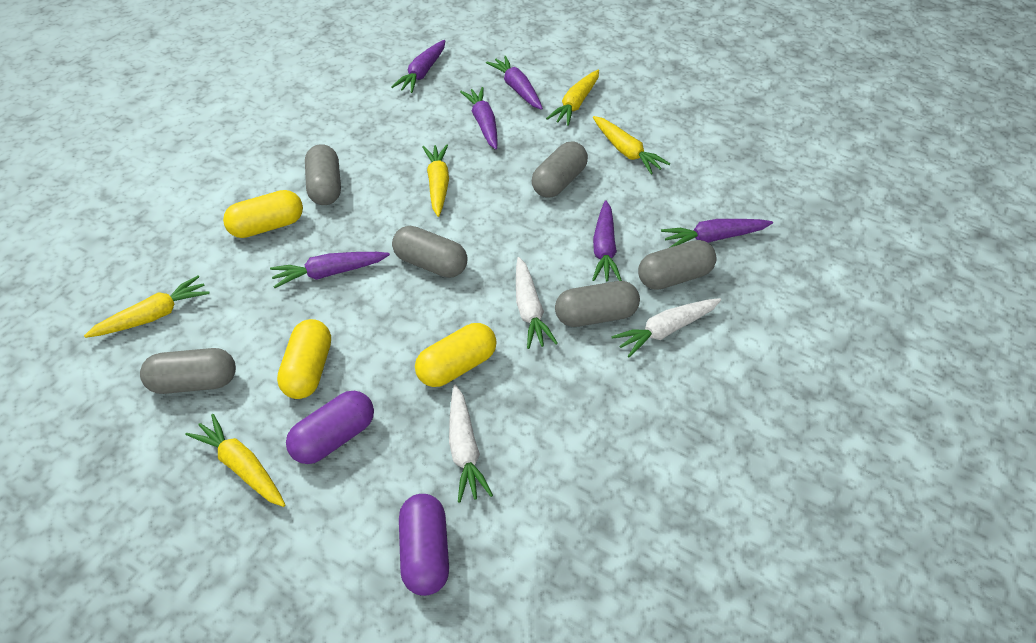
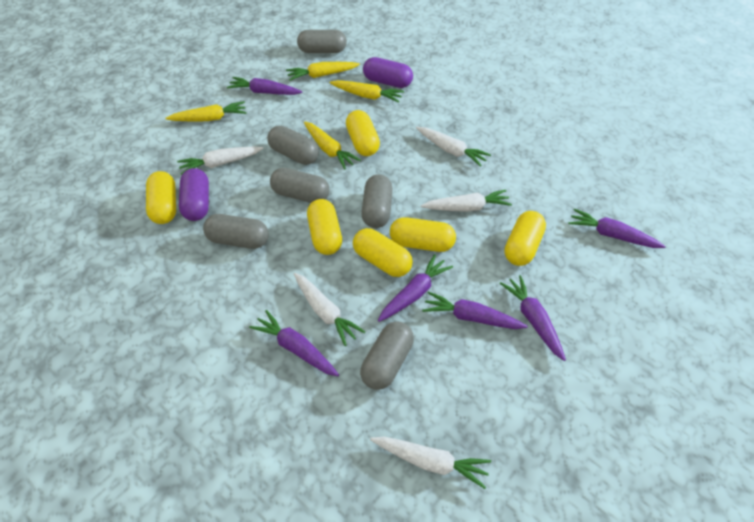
white carrot: [449,385,493,502] [516,257,558,349] [611,298,721,357] = 3 -> [177,147,263,175] [294,273,365,346] [370,437,491,489] [416,127,491,167] [421,190,512,212] = 5
yellow capsule: [223,190,303,238] [277,319,331,399] [415,323,497,387] = 3 -> [146,171,176,224] [307,199,342,255] [346,110,380,156] [353,228,413,277] [390,217,456,252] [504,211,546,266] = 6
yellow carrot: [84,276,210,338] [186,414,285,507] [423,145,449,217] [546,70,599,126] [593,116,670,174] = 5 -> [165,101,247,121] [286,62,360,81] [304,121,361,170] [330,80,404,103] = 4

